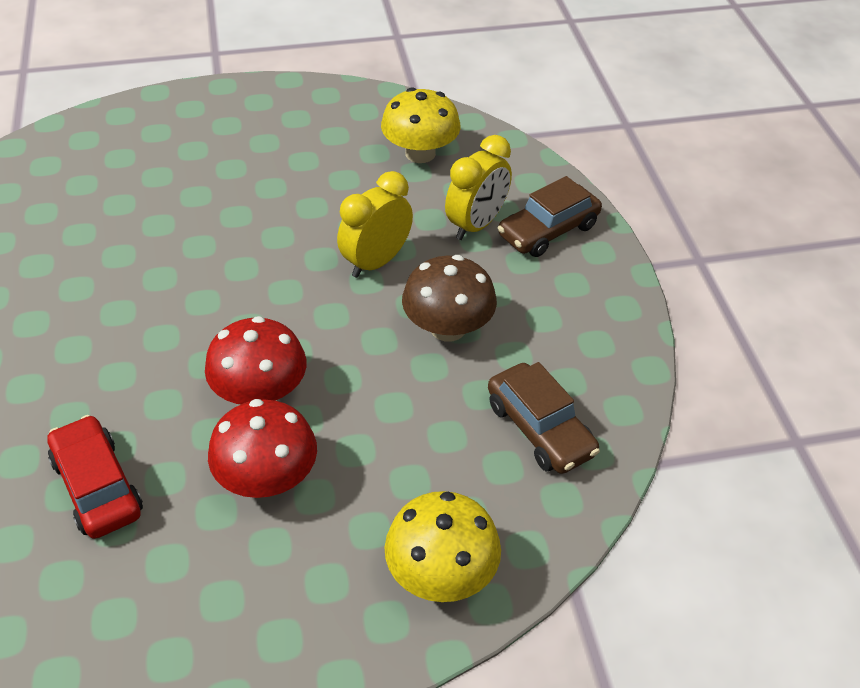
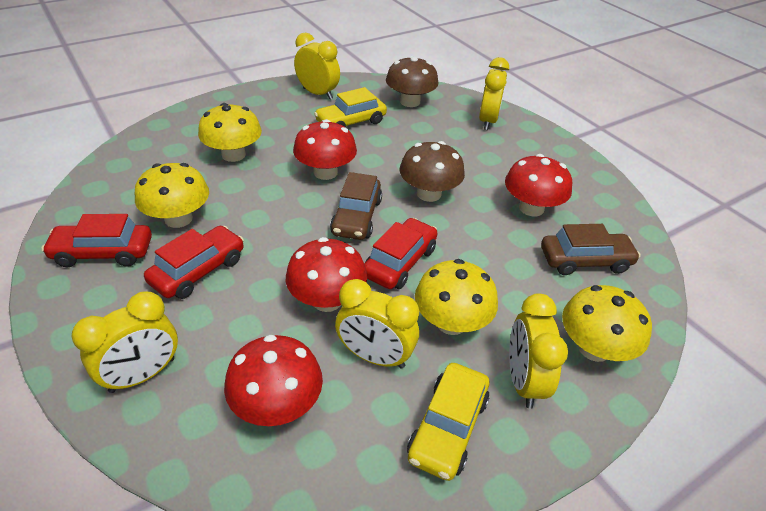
brown mushroom: [402,255,497,342] = 1 -> [386,56,438,107] [399,141,465,202] = 2
red car: [47,415,143,539] = 1 -> [41,214,152,267] [144,226,244,299] [364,218,437,289] = 3
red mushroom: [205,316,306,404] [208,399,317,498] = 2 -> [224,335,323,426] [286,237,367,312] [293,119,357,180] [505,154,572,216] = 4
yellow car: none = 0 -> [314,87,387,127] [407,363,489,481] = 2
yellow clock: [337,171,413,278] [445,135,512,240] = 2 -> [72,291,178,393] [294,33,340,100] [335,279,419,369] [479,57,509,130] [509,293,568,409] = 5
yellow mushroom: [381,87,461,163] [385,491,501,602] = 2 -> [135,163,209,228] [198,103,262,162] [415,259,498,335] [562,285,652,362] = 4

